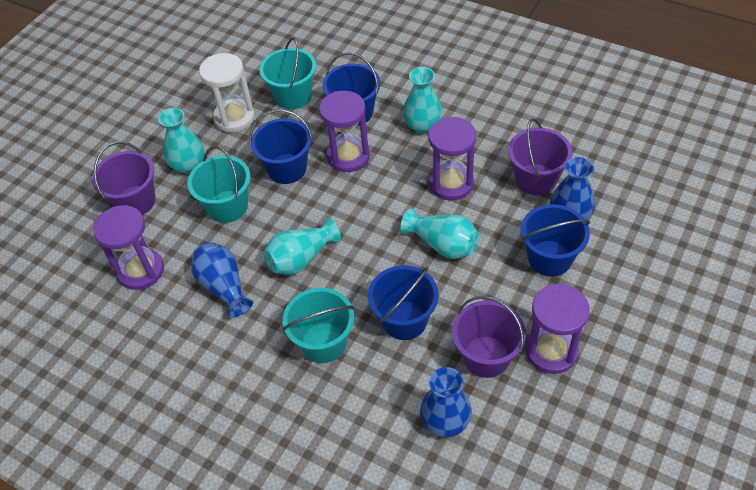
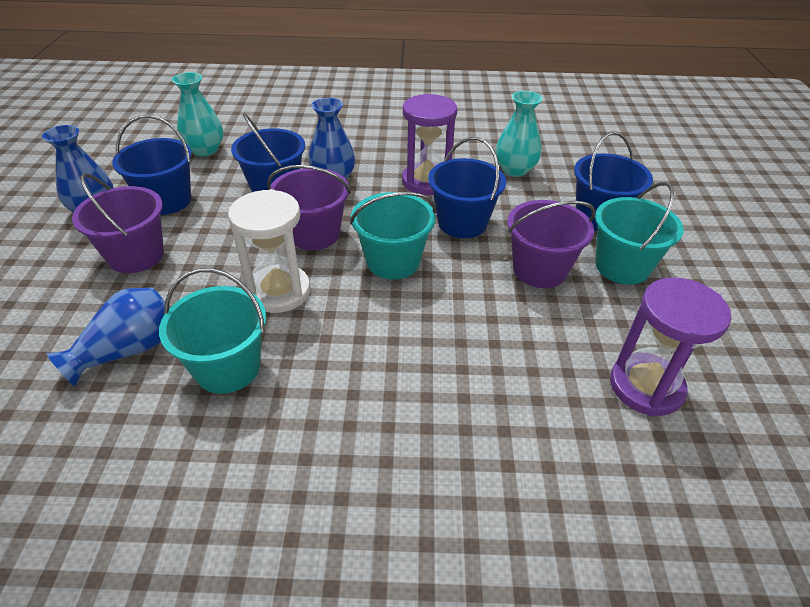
purple hourglass: [93,205,164,290] [319,91,370,172] [428,117,476,200] [525,284,590,374] = 4 -> [402,94,458,195] [610,277,731,416] = 2
turquoise vase: [158,108,205,173] [263,218,341,275] [401,208,479,259] [403,67,443,133] = 4 -> [172,72,224,156] [495,91,543,177] = 2

